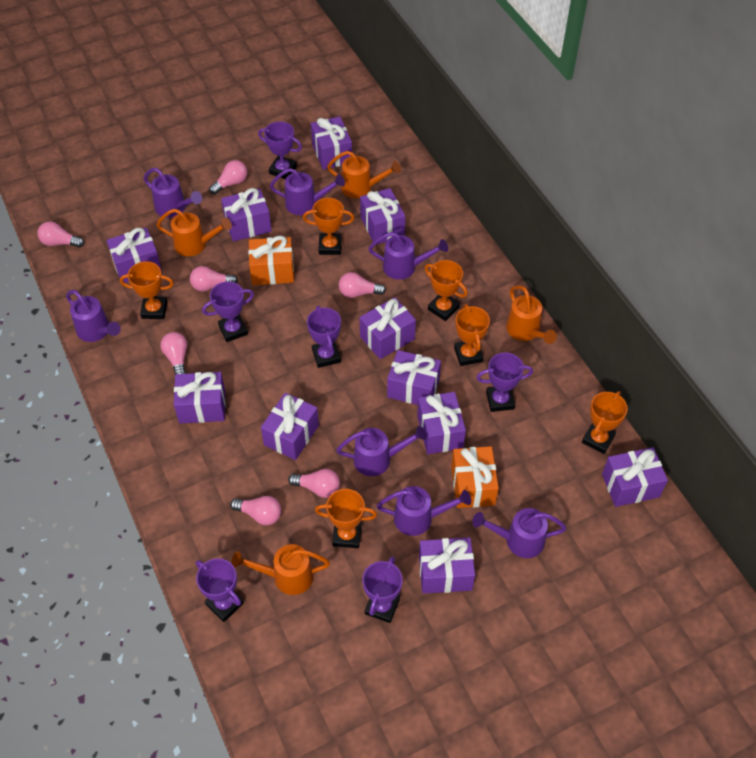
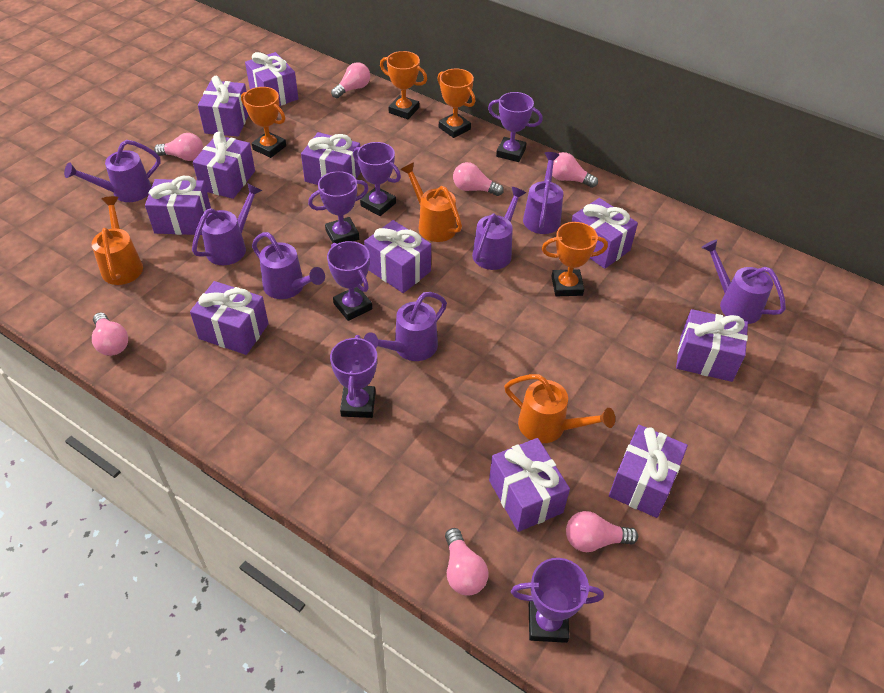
orange gift: [248,236,294,285] [451,446,499,508] = 2 -> none = 0
orange trophy: [120,261,174,319] [303,198,354,255] [315,489,377,548] [425,260,468,321] [454,304,490,366] [582,391,628,454] = 6 -> [241,87,286,158] [380,51,427,119] [437,68,475,138] [542,222,608,296] = 4
orange watering can: [157,209,232,256] [232,544,330,595] [327,151,401,198] [506,285,557,344] = 4 -> [92,196,143,285] [400,163,462,242] [504,374,615,443] = 3

